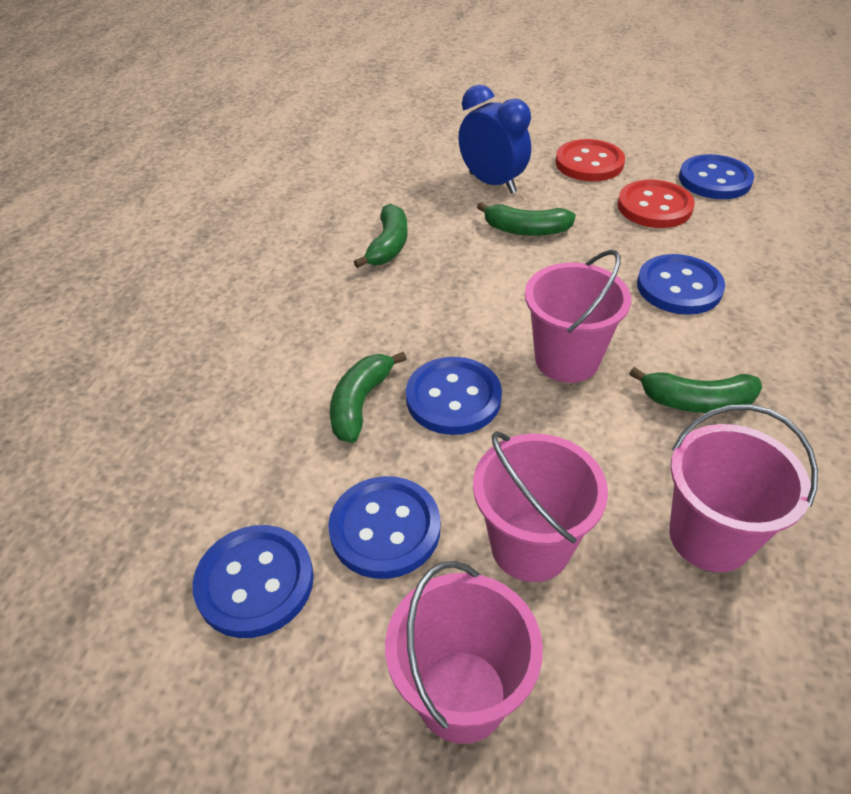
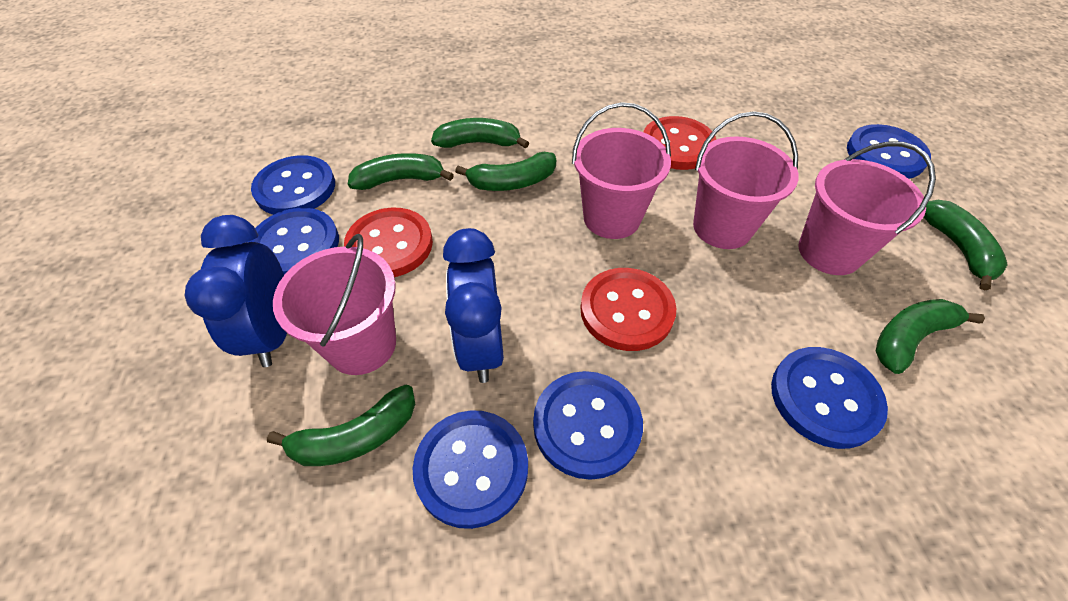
blue button: [193,525,314,638] [328,476,440,579] [406,357,502,435] [637,254,725,315] [679,154,754,199] = 5 -> [248,208,339,275] [251,155,335,215] [413,410,528,529] [533,371,643,480] [771,347,888,449] [847,124,931,179] = 6
blue clock: [458,85,531,194] = 1 -> [184,215,287,367] [443,228,504,383] = 2
green banana: [330,352,407,443] [354,204,408,268] [477,202,576,236] [629,367,762,413] = 4 -> [267,385,415,466] [348,153,454,190] [431,118,529,149] [455,152,556,191] [876,299,985,374] [924,200,1008,290] = 6
red button: [555,139,625,181] [617,180,695,228] = 2 -> [344,208,433,277] [580,268,676,351] [644,116,716,170] = 3

